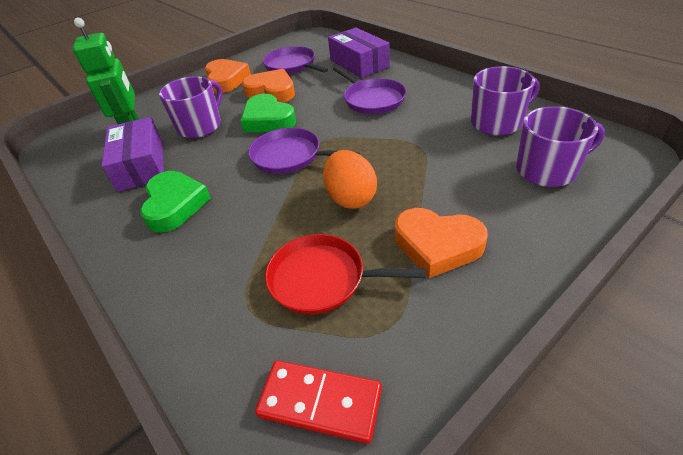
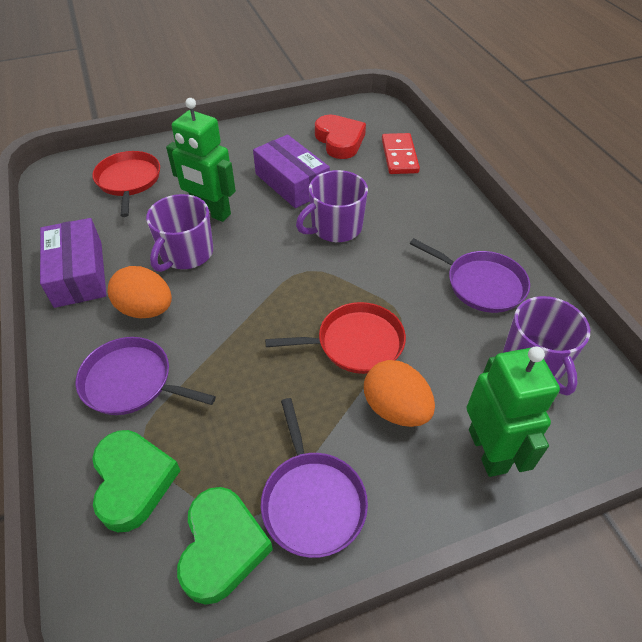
green robot: [72,17,139,124] = 1 -> [166,98,236,222] [467,346,560,477] = 2
orange egg: [323,150,377,209] = 1 -> [108,266,172,318] [364,360,435,427] = 2
orange heart: [205,59,251,93] [242,69,295,103] [395,208,488,278] = 3 -> none = 0
red heart: none = 0 -> [315,115,366,159] = 1
red pan: [265,234,426,314] = 1 -> [92,151,160,217] [265,302,406,374] = 2

